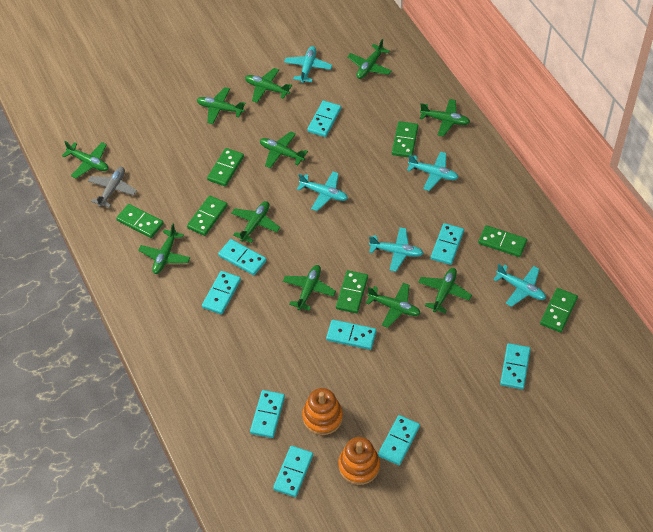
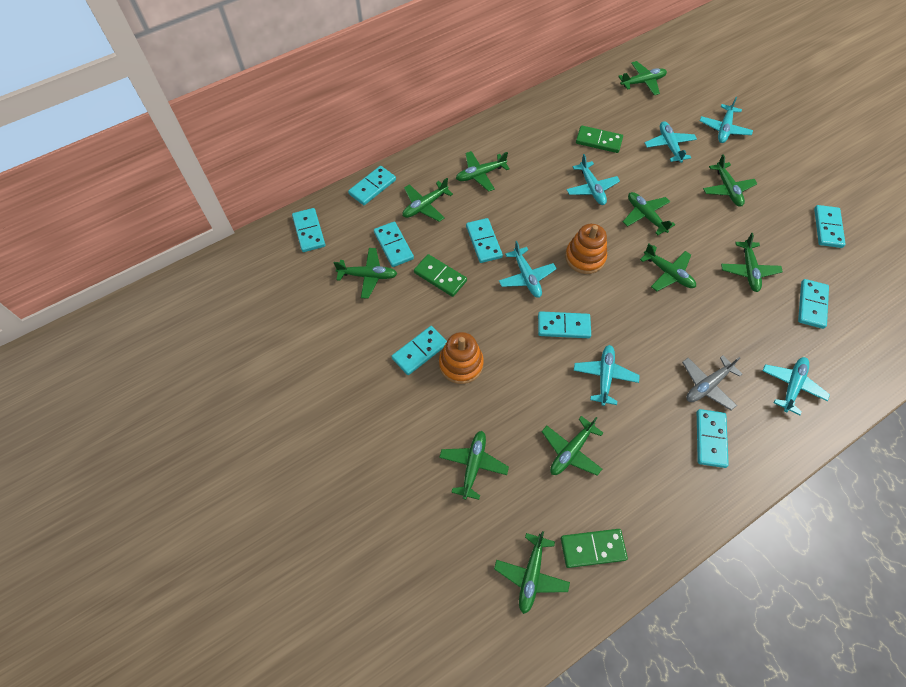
green domino: [116,204,164,238] [187,195,227,236] [207,148,244,186] [336,270,368,313] [392,121,418,157] [478,225,527,257] [540,288,578,333] = 7 -> [414,254,467,297] [561,529,628,568] [576,126,623,153] = 3
turquoise plane: [284,46,332,83] [297,171,348,211] [369,227,423,272] [407,151,459,191] [493,264,546,307] = 5 -> [499,241,557,298] [567,154,620,205] [574,345,640,406] [645,121,697,163] [700,97,753,143] [762,357,830,415] = 6

